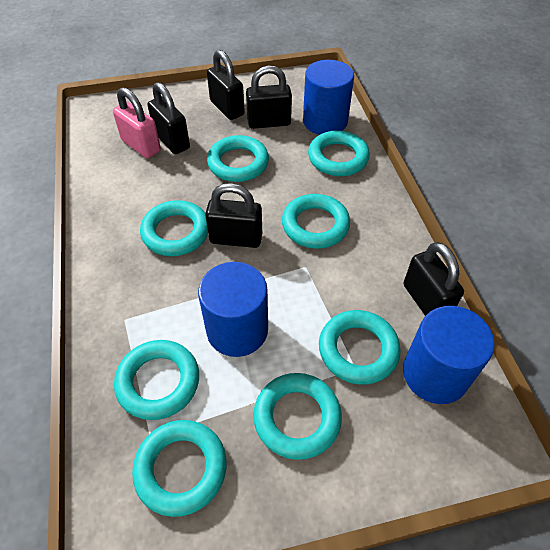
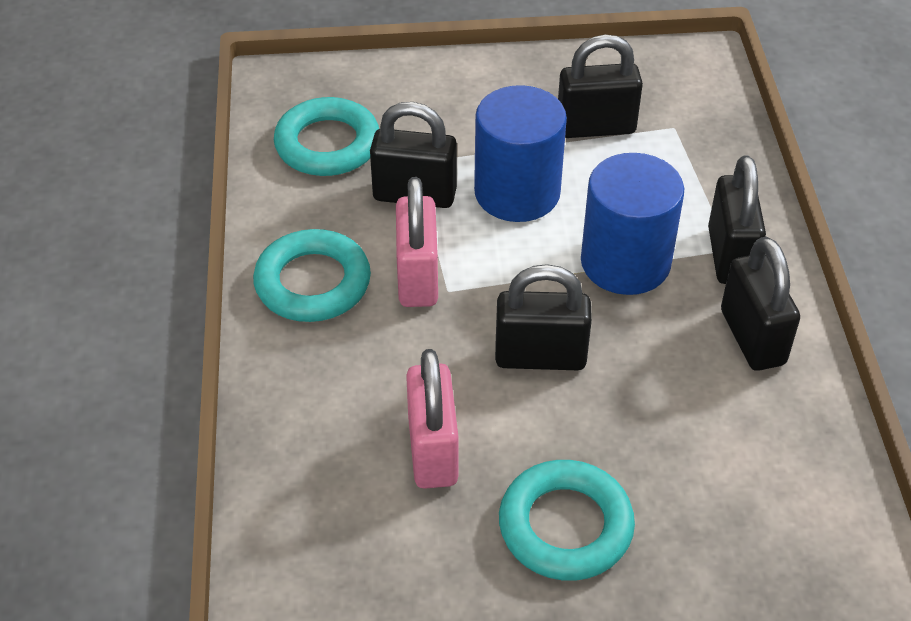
blue cylinder: [198,262,268,357] [303,60,354,135] [403,306,495,404] = 3 -> [474,85,567,222] [581,153,684,295] = 2
pink padlock: [113,87,161,158] = 1 -> [396,177,438,307] [406,349,459,489] = 2
turquoise ring: [114,340,199,420] [132,420,227,517] [140,200,208,256] [207,135,269,182] [253,373,342,460] [282,194,350,249] [308,130,370,176] [319,310,401,385] = 8 -> [253,229,371,322] [274,97,379,176] [499,460,635,581] = 3

